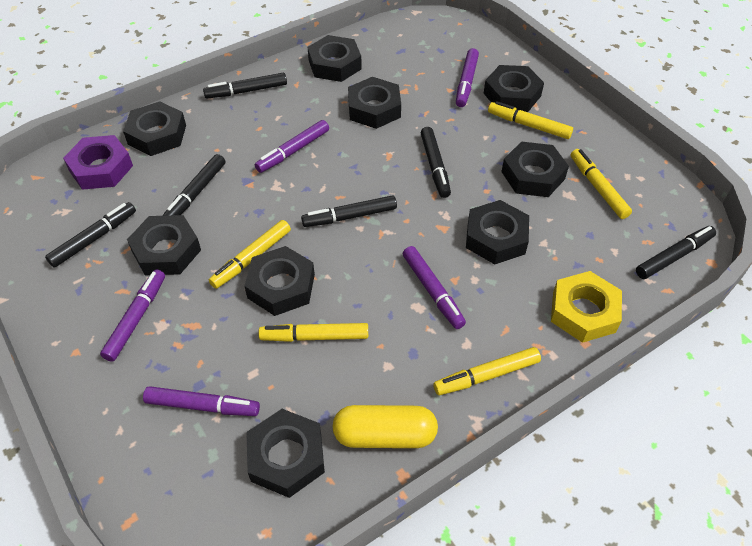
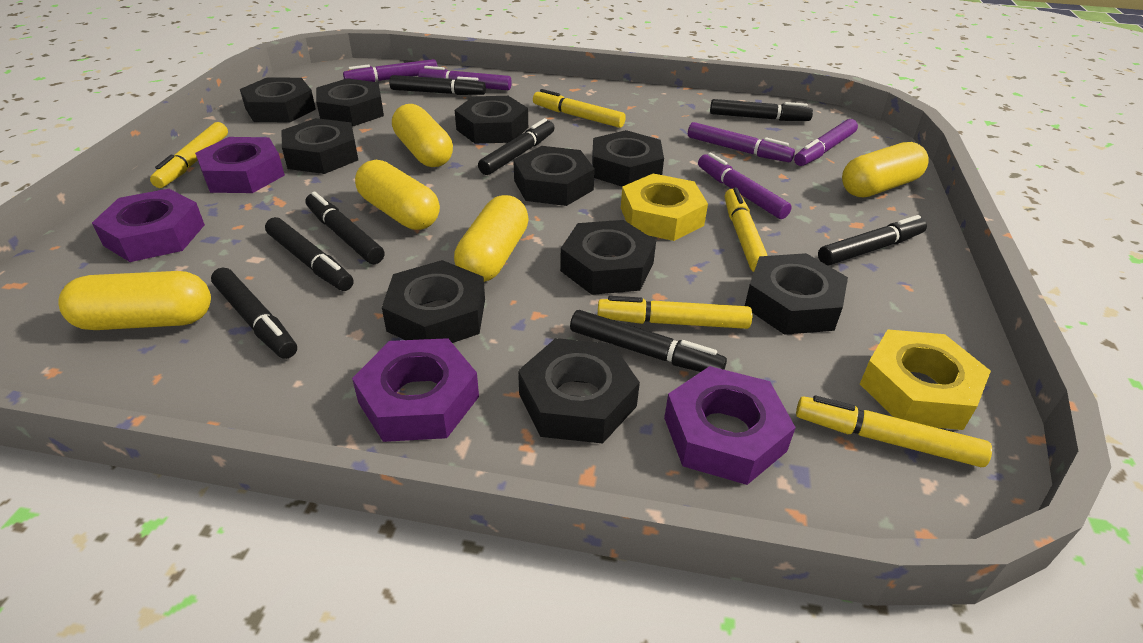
black marker: [45,202,136,268] [162,154,225,216] [203,73,287,98] [301,195,397,227] [421,127,451,198] [636,226,716,279] = 6 -> [211,268,297,359] [265,217,354,291] [305,192,385,264] [389,75,486,95] [478,118,554,175] [570,310,727,372] [710,99,813,121] [818,215,927,265] = 8
black nut: [123,101,186,156] [127,215,201,275] [244,246,315,316] [246,409,325,498] [308,35,362,82] [348,77,401,129] [466,200,529,264] [483,65,544,112] [501,141,569,197] = 9 -> [240,77,316,122] [281,118,358,174] [316,78,384,126] [382,260,485,343] [455,96,528,144] [513,146,595,206] [518,338,640,444] [560,220,656,295] [592,130,664,187] [745,253,848,335] = 10
purple nut: [63,135,133,190] = 1 -> [92,189,205,262] [195,137,285,193] [352,338,479,442] [664,366,796,485] = 4
yellow capsule: [333,405,438,448] = 1 -> [59,271,211,330] [355,160,440,230] [392,104,453,167] [454,195,529,282] [842,142,929,197] = 5
yellow nut: [551,271,622,343] = 1 -> [621,174,708,241] [860,329,991,430] = 2

